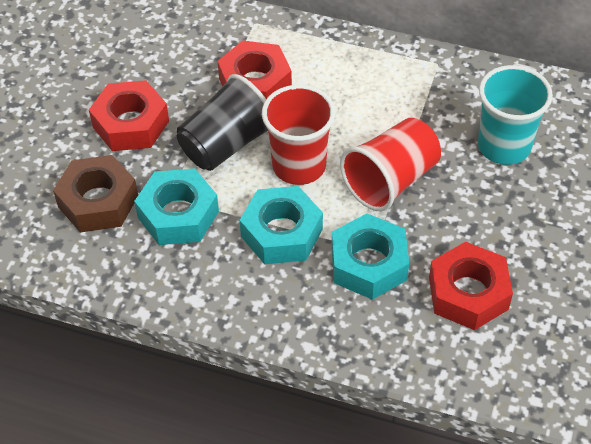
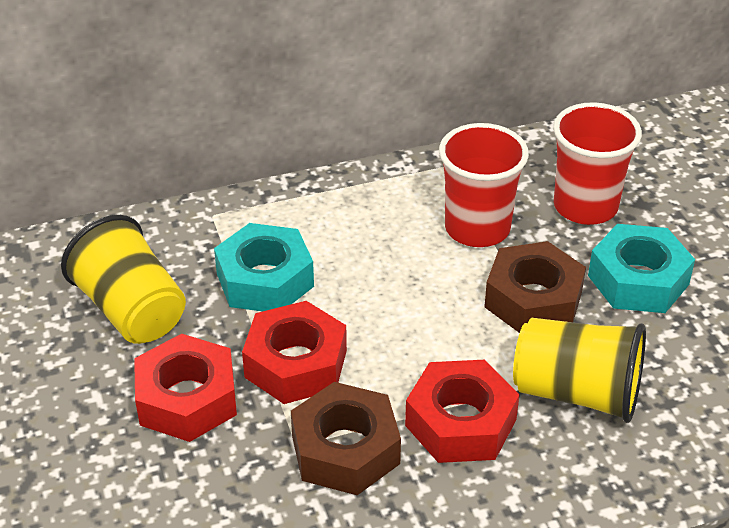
black cup: [177,74,268,171] = 1 -> none = 0
brown nut: [53,155,138,232] = 1 -> [291,382,401,495] [484,241,586,333] = 2
turquoise cup: [478,65,553,165] = 1 -> none = 0
turquoise nut: [134,168,219,245] [240,186,323,264] [332,213,409,300] = 3 -> [214,223,314,311] [588,224,695,313] = 2
yellow cup: none = 0 -> [61,215,186,344] [513,318,646,423] = 2

